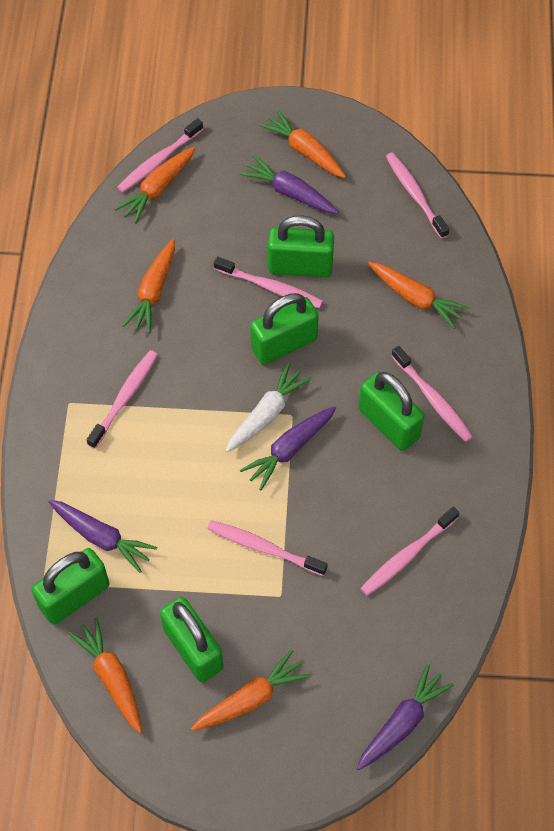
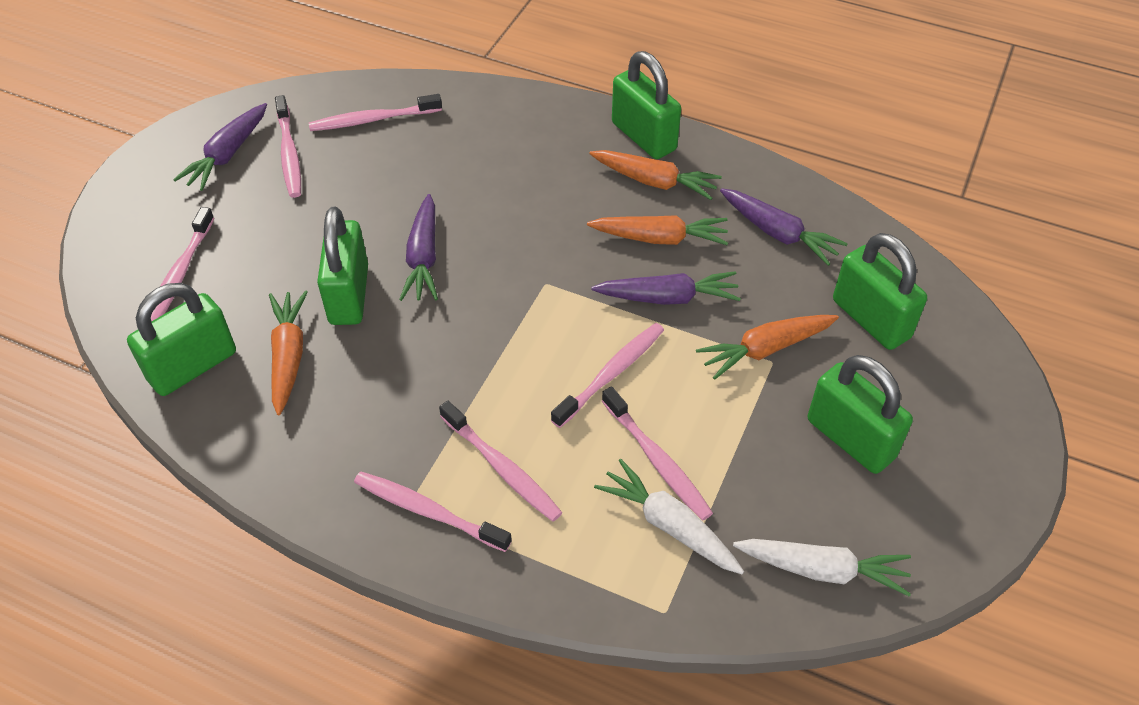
orange carrot: [68,617,142,733] [115,147,196,223] [122,239,175,334] [191,649,310,731] [259,109,346,178] [368,262,469,329] = 6 -> [269,290,308,415] [587,215,728,245] [589,150,722,200] [696,315,839,380] = 4
white carrot: [225,362,312,452] = 1 -> [594,459,744,574] [733,539,911,597] = 2

